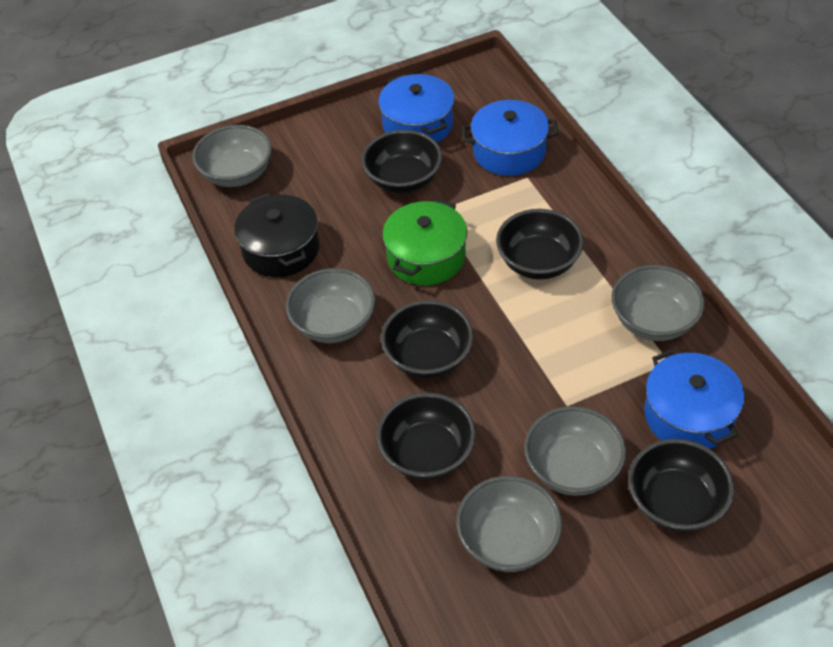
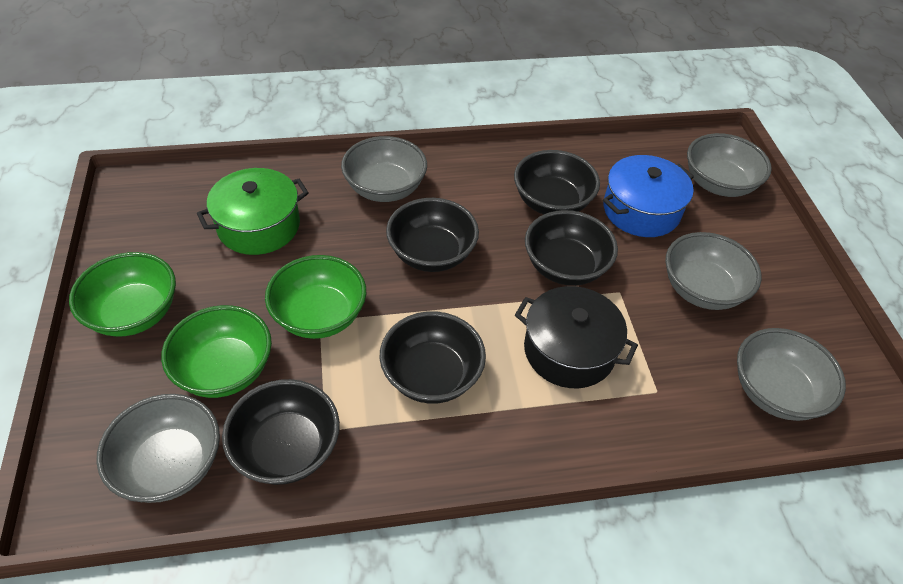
blue pot: [378,74,454,143] [462,100,559,176] [644,349,745,449] = 3 -> [603,155,694,237] = 1
green bowl: none = 0 -> [69,252,176,337] [161,305,272,398] [265,255,366,339] = 3

